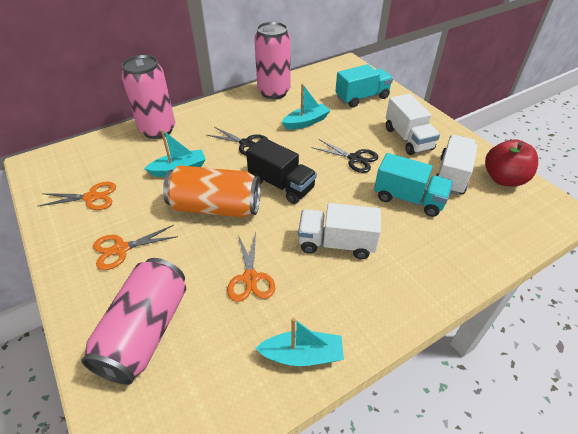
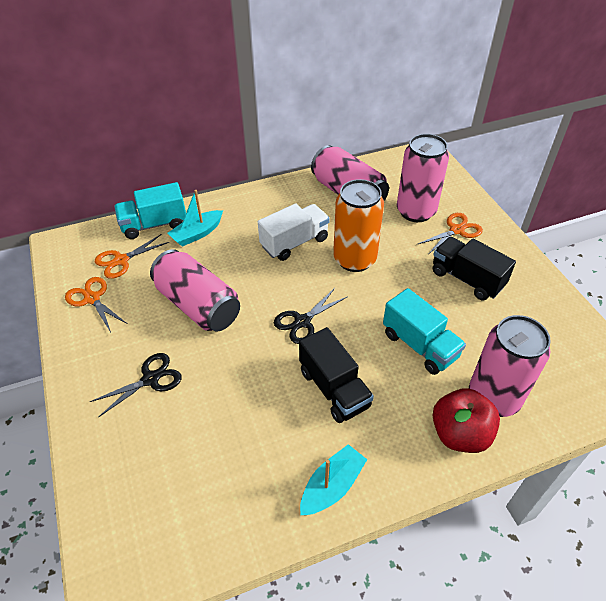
black truck: [246,137,317,204] = 1 -> [299,327,374,423] [433,237,516,301] = 2
pink can: [81,258,186,385] [121,55,175,139] [254,22,291,99] = 3 -> [150,249,240,332] [311,145,389,201] [397,134,449,222] [469,315,551,417] = 4
turquoise boat: [144,129,206,177] [255,318,344,366] [282,84,331,130] = 3 -> [168,190,223,247] [300,444,367,515] = 2
white truck: [298,203,381,259] [386,94,440,155] [436,135,478,195] = 3 -> [258,203,330,261] = 1

